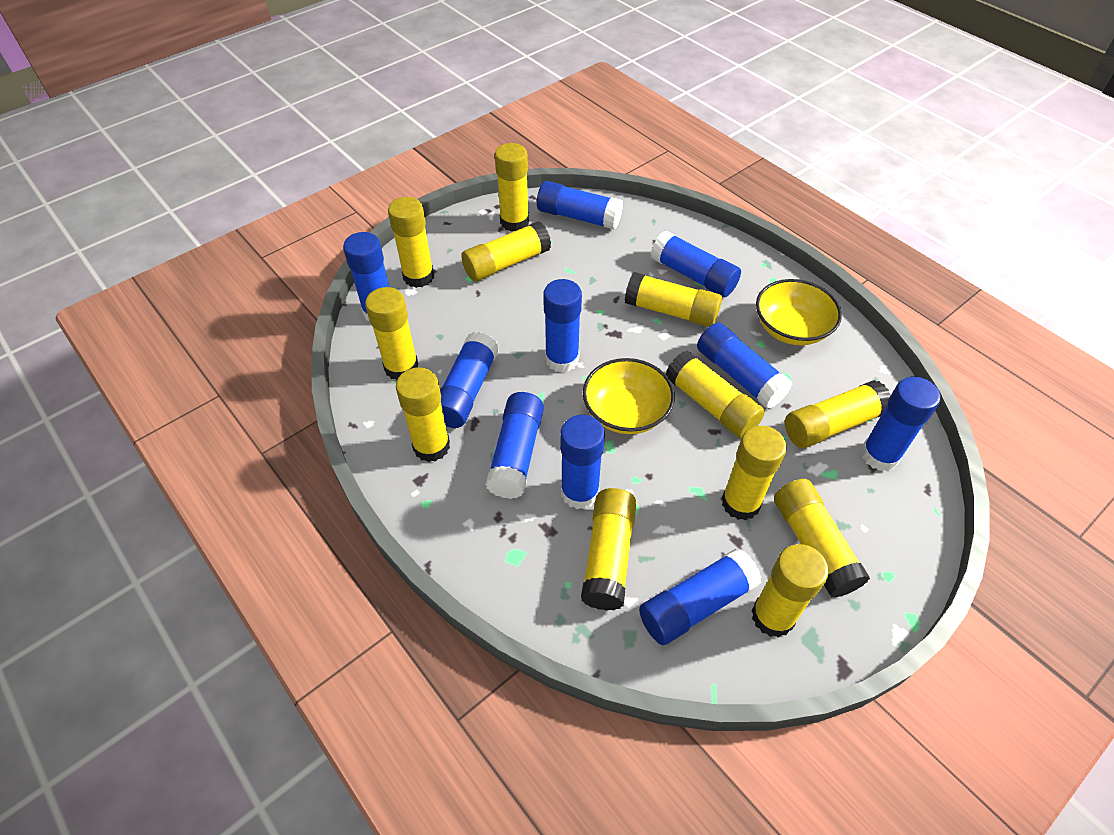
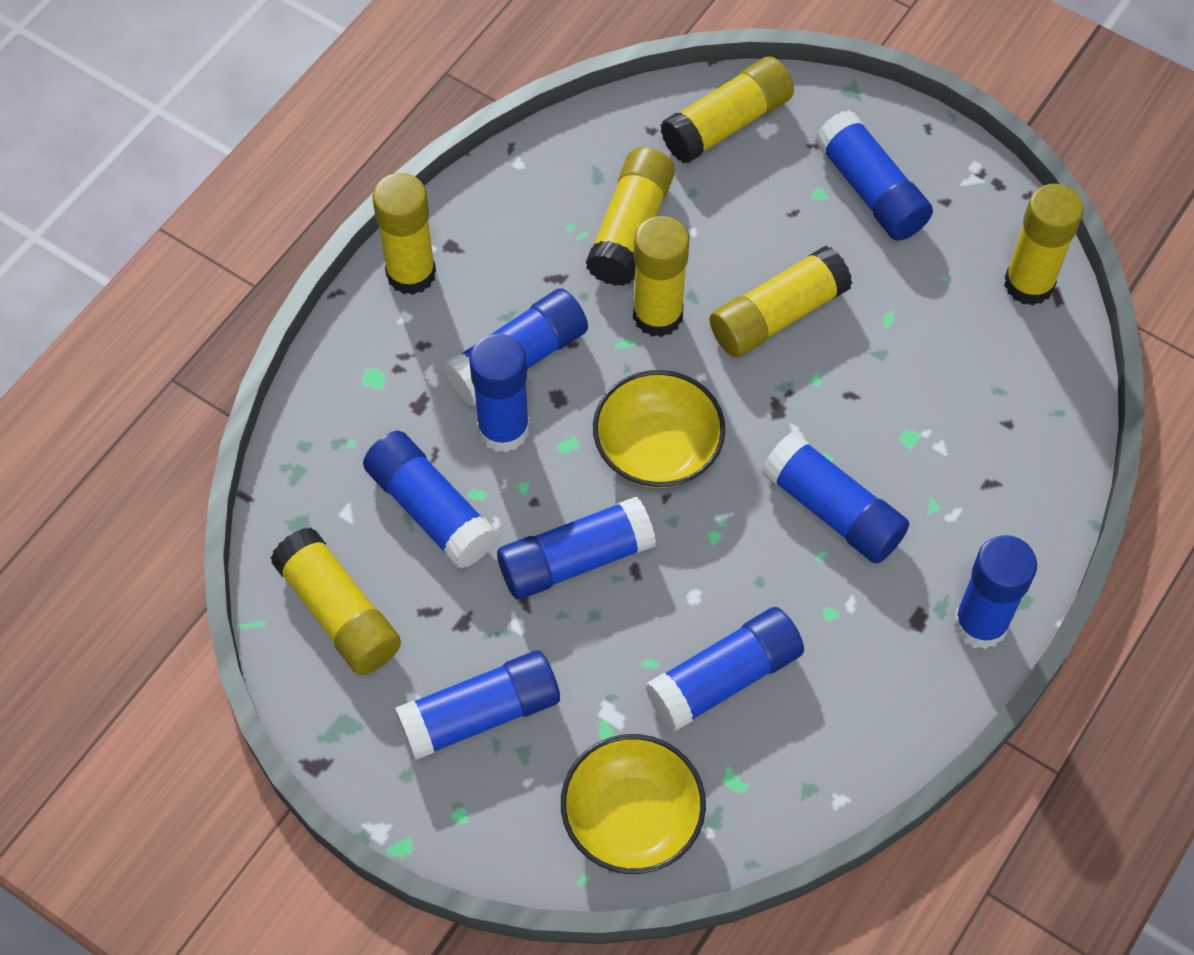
blue glue stick: [343,232,389,322] [440,332,499,428] [485,392,544,499] [537,181,623,230] [543,279,582,373] [560,415,605,509] [639,549,762,645] [650,231,741,297] [697,323,792,409] [861,377,940,471] = 10 -> [363,431,498,569] [395,650,560,760] [444,288,588,406] [469,334,530,453] [497,497,656,600] [645,607,804,732] [761,432,909,564] [815,110,933,241] [954,535,1037,649] = 9
yellow glue stick: [365,287,419,380] [388,197,434,288] [396,367,450,462] [461,221,551,281] [495,143,529,232] [581,488,637,611] [625,272,722,327] [666,351,765,438] [721,426,787,520] [752,544,828,638] [774,479,870,598] [785,380,891,448] = 12 -> [270,528,401,675] [372,173,436,295] [586,147,675,286] [633,216,689,337] [661,56,794,163] [709,246,852,357] [1004,184,1084,306] = 7

